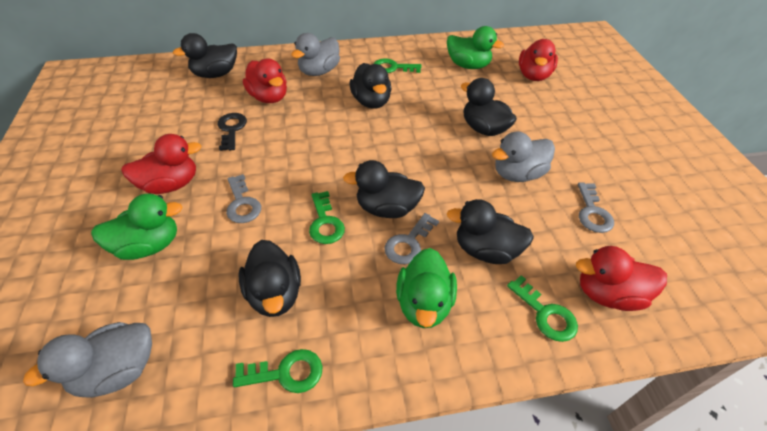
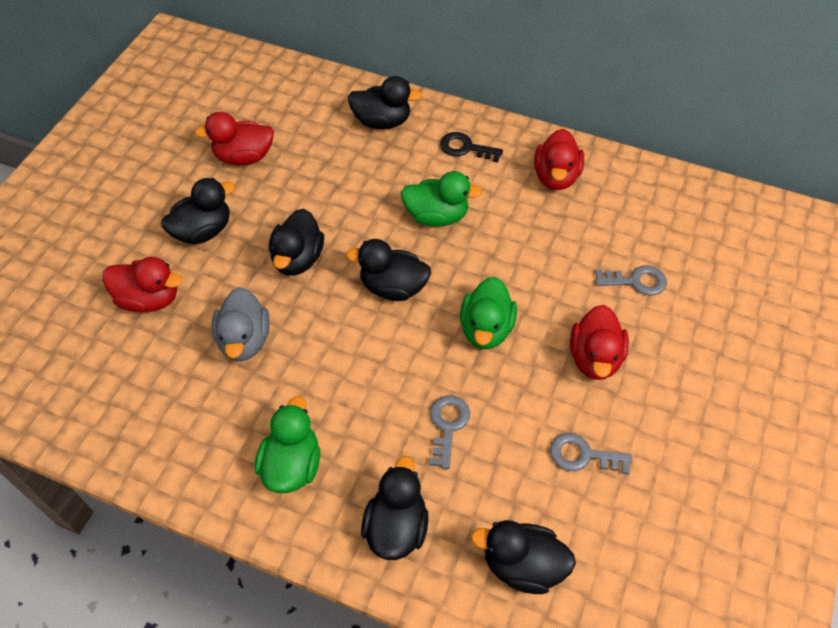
green key: [233,349,323,393] [309,191,345,244] [374,58,422,73] [507,275,578,342] = 4 -> none = 0
grey duck: [23,322,152,398] [291,33,340,76] [492,131,555,182] = 3 -> [212,287,270,361] = 1

